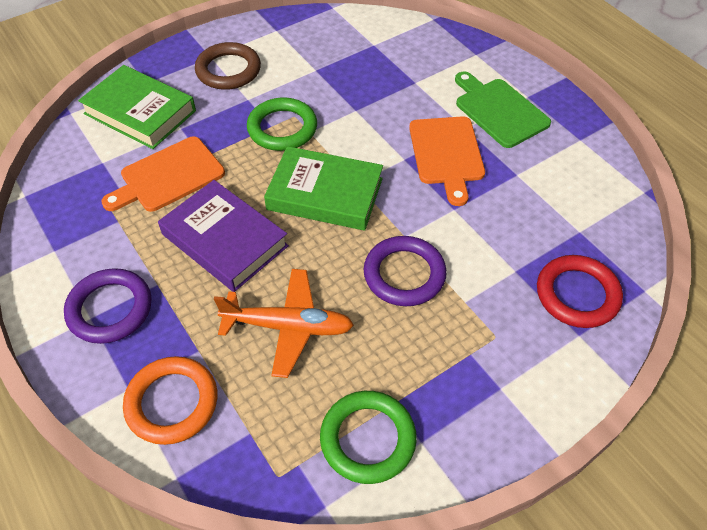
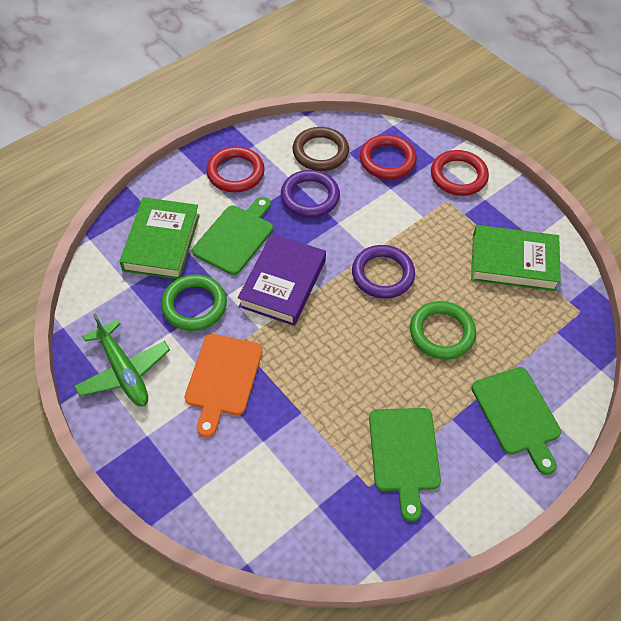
green cutting board: [455,72,551,148] = 1 -> [192,197,273,275] [369,408,441,522] [472,367,561,475] = 3
green plane: none = 0 -> [74,313,170,407] = 1
orange cutting board: [101,136,225,212] [409,116,485,206] = 2 -> [184,334,263,438] = 1
orange plane: [214,269,354,378] = 1 -> none = 0
orange ring: [123,356,217,445] = 1 -> none = 0
red ring: [537,255,623,328] = 1 -> [206,146,265,192] [360,135,417,179] [431,150,489,196] = 3

